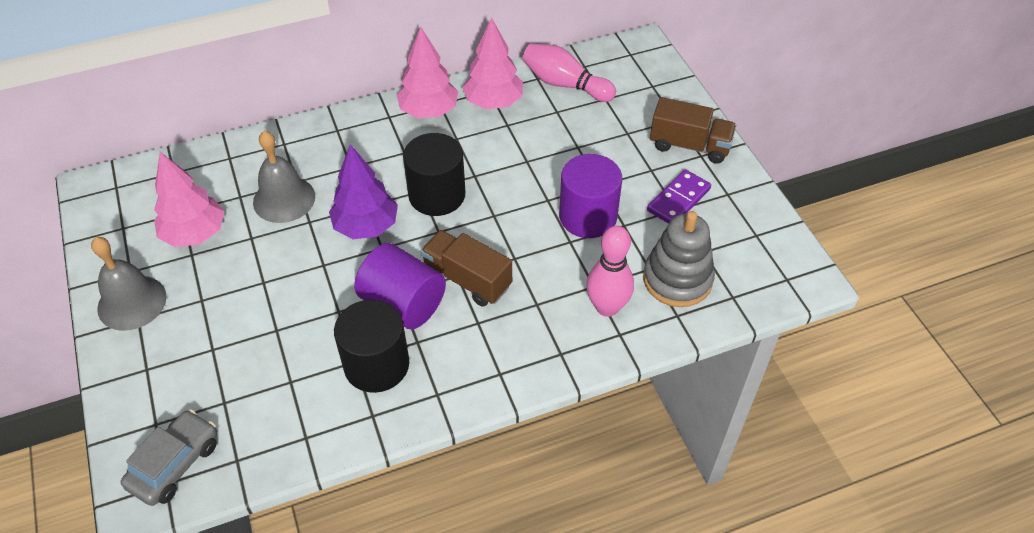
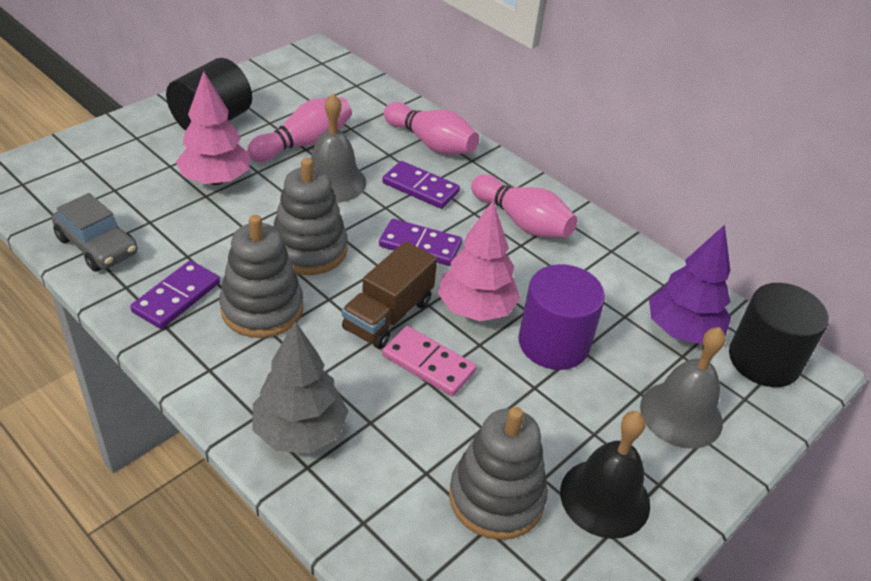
black bell: none = 0 -> [560,411,650,539] = 1
brown truck: [421,230,512,307] [650,97,736,164] = 2 -> [342,241,437,349] = 1
grey stacking toy: [643,211,715,307] = 1 -> [219,215,304,338] [274,158,348,275] [449,407,548,540] = 3
grey tree: none = 0 -> [252,321,349,453] = 1
pink bowling pin: [522,43,616,102] [586,226,634,317] = 2 -> [247,97,352,162] [384,102,479,155] [471,175,577,237] = 3
pink domino: none = 0 -> [382,326,477,396] = 1
pink tree: [154,152,225,247] [396,26,458,118] [462,17,523,109] = 3 -> [176,71,250,185] [438,201,520,321] = 2
purple cylinder: [354,243,446,329] [559,154,622,238] = 2 -> [518,264,605,370] = 1
purple domino: [647,169,711,224] = 1 -> [130,260,220,329] [379,219,462,266] [382,161,460,209] = 3

